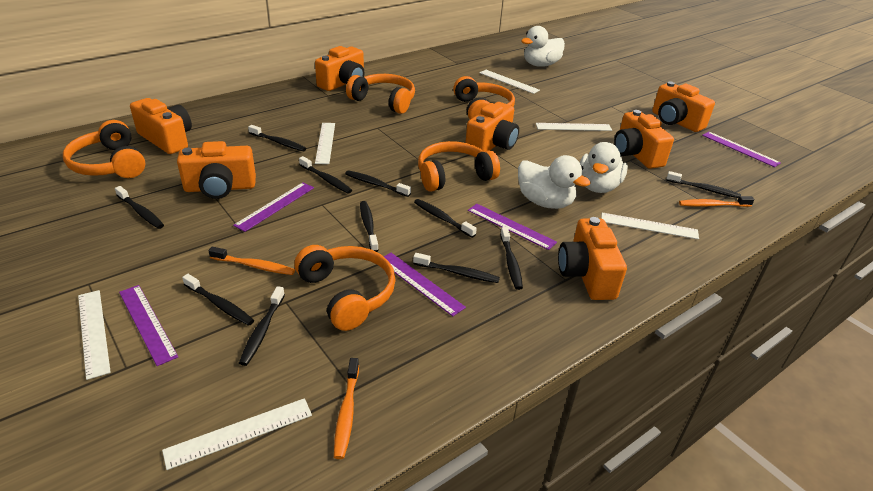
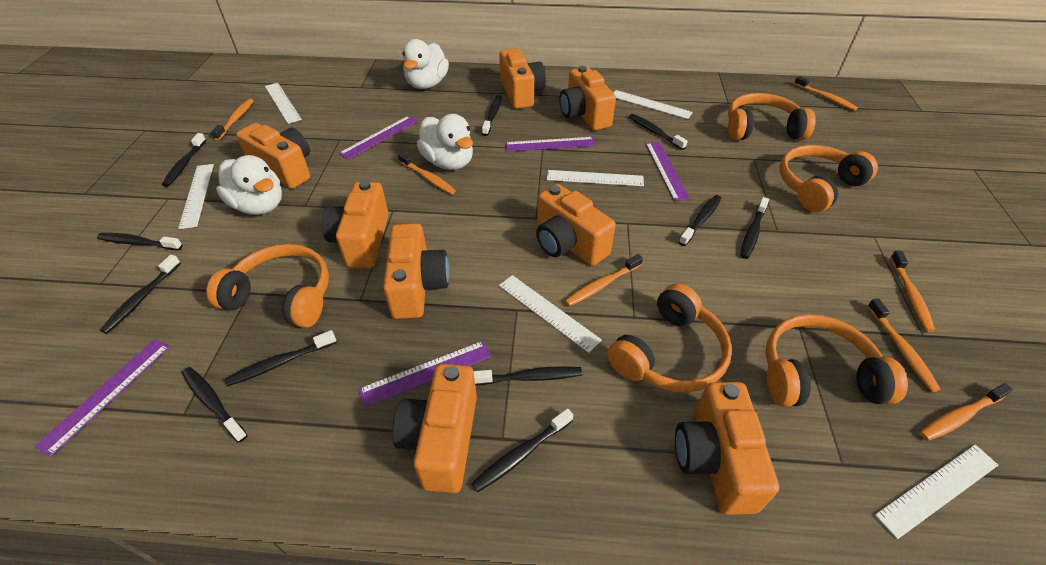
orange camera: [130,98,192,154] [177,141,256,199] [315,46,365,91] [465,102,519,152] [558,217,627,300] [614,110,674,169] [652,81,715,132] = 7 -> [236,123,310,189] [322,181,389,268] [383,223,449,319] [392,364,477,493] [499,48,546,109] [536,184,616,266] [560,66,616,130] [675,382,779,515] = 8
orange toothbrush: [208,247,295,275] [334,358,359,459] [679,196,754,207] = 3 -> [211,99,254,140] [398,152,456,194] [565,254,643,306] [794,76,858,111] [867,299,941,392] [890,251,935,332] [919,383,1013,441] = 7

